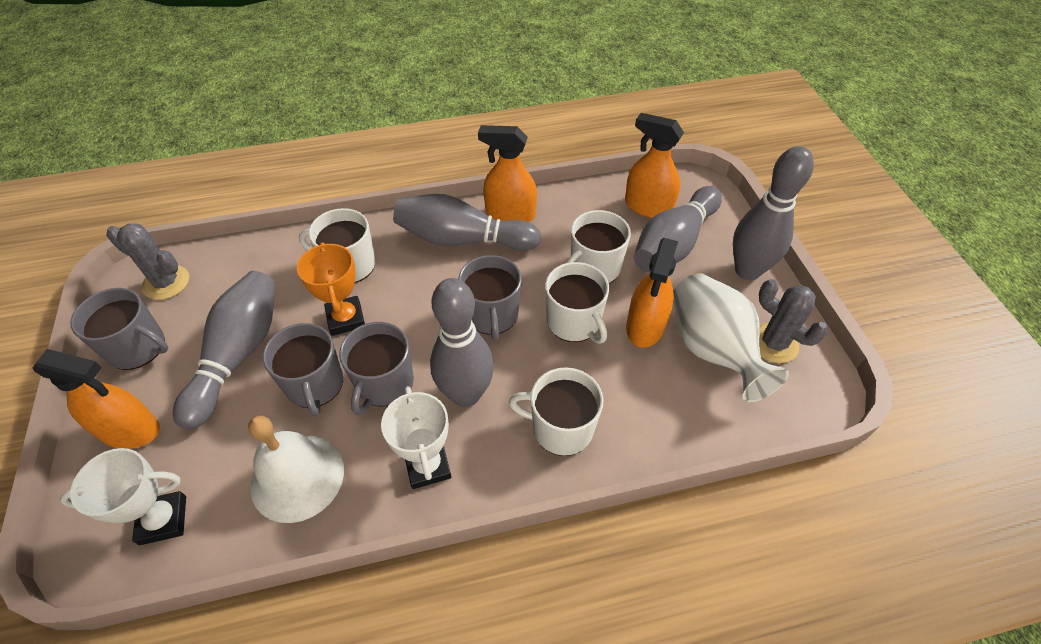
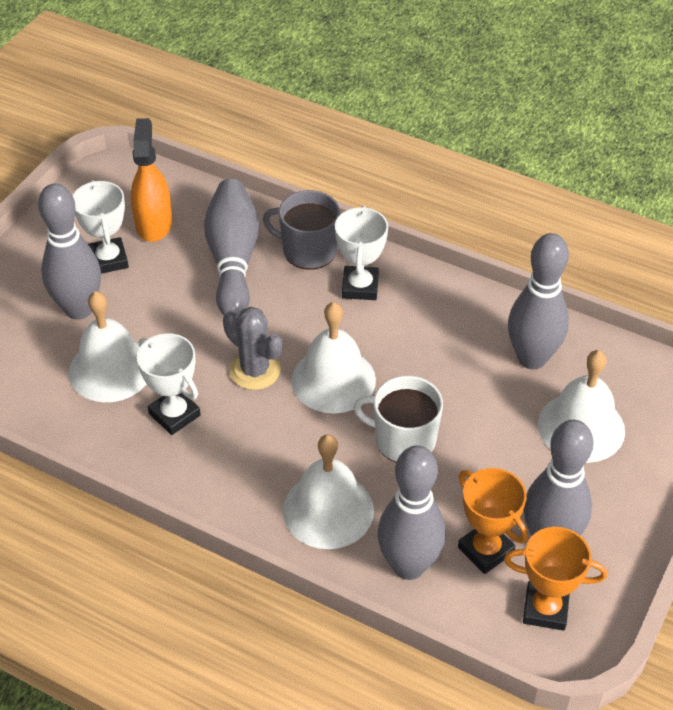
grey cactus: [106,223,189,300] [759,279,828,363] = 2 -> [223,307,282,390] = 1
grey mug: [70,288,168,370] [263,323,343,417] [339,322,414,415] [458,255,522,341] = 4 -> [263,190,340,270] = 1
orange spray bottle: [33,349,160,449] [478,125,537,222] [625,113,684,218] [626,238,678,348] = 4 -> [131,118,172,242] = 1
orange trophy: [297,242,365,336] = 1 -> [458,468,528,574] [504,527,607,631] = 2
white bell: [248,416,344,523] = 1 -> [69,291,146,402] [283,434,374,549] [292,302,376,414] [538,350,625,463] = 4
white mug: [299,208,375,283] [509,367,604,456] [545,262,609,343] [566,210,631,283] = 4 -> [353,376,443,462] = 1
white trophy: [60,448,186,545] [381,386,451,489] = 2 -> [72,180,129,274] [137,333,201,435] [335,206,388,300] = 3
white vase: [673,273,789,402] = 1 -> none = 0

